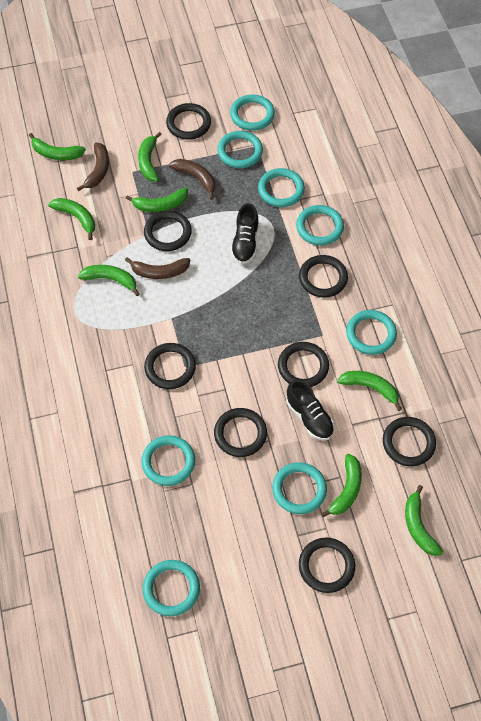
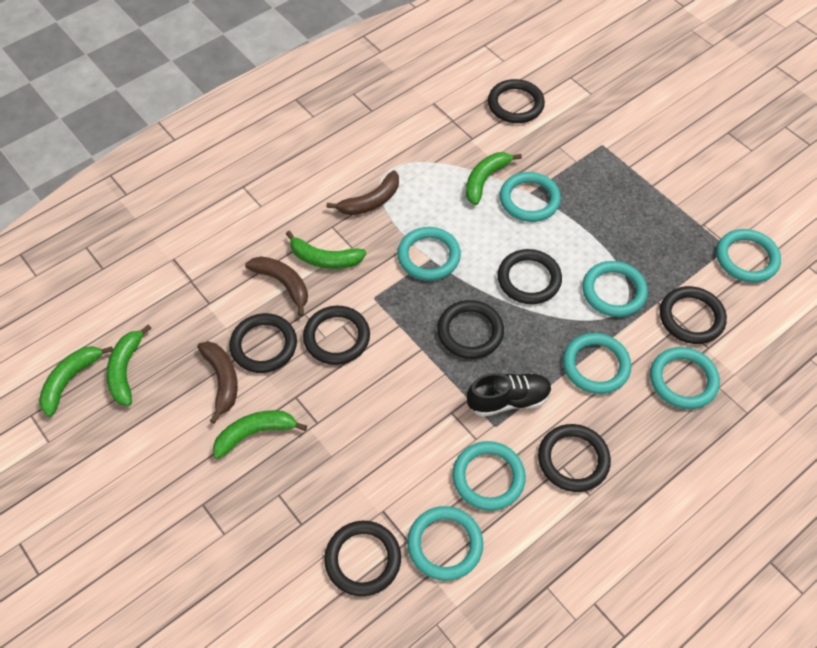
black shoe: [231,203,259,264] [286,380,334,441] = 2 -> [467,373,552,417] = 1
green banana: [29,133,86,160] [48,198,95,240] [78,265,140,296] [126,188,188,212] [138,132,162,181] [321,454,362,517] [337,371,402,411] [405,485,444,556] = 8 -> [39,346,113,417] [106,324,152,406] [213,410,307,459] [286,231,366,269] [466,152,522,205] = 5

